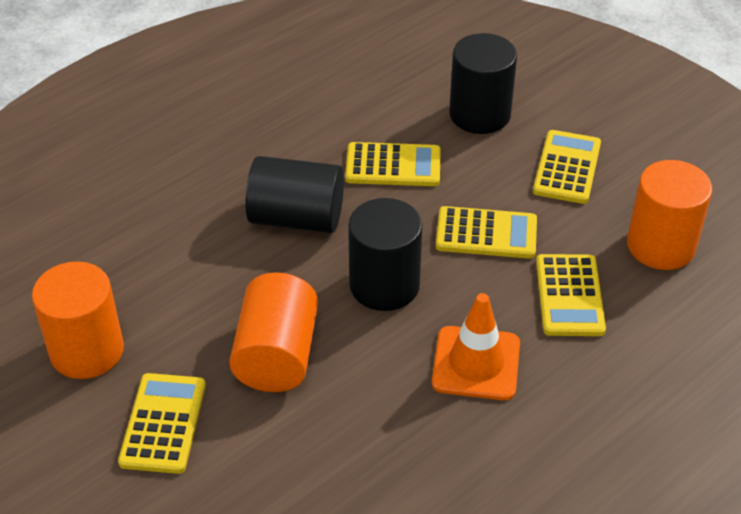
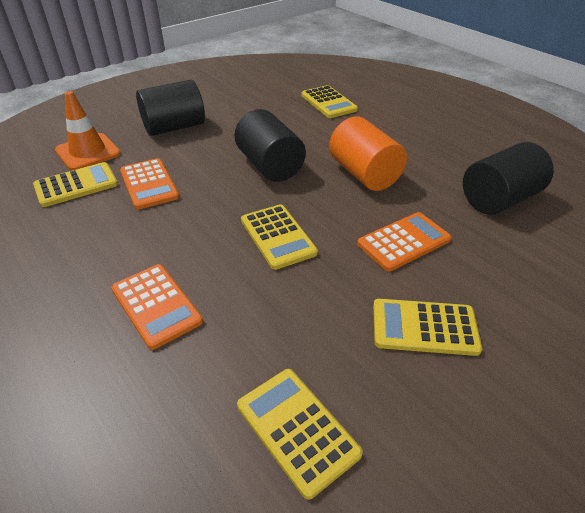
orange calculator: none = 0 -> [111,264,203,350] [120,158,179,210] [357,212,452,272] = 3
orange cylinder: [32,261,124,379] [229,272,318,392] [627,160,712,270] = 3 -> [329,117,407,191] = 1

